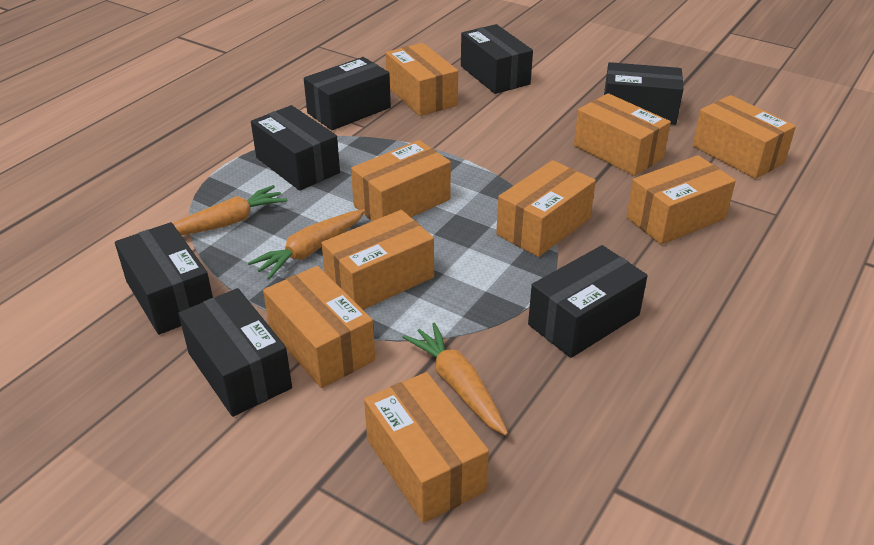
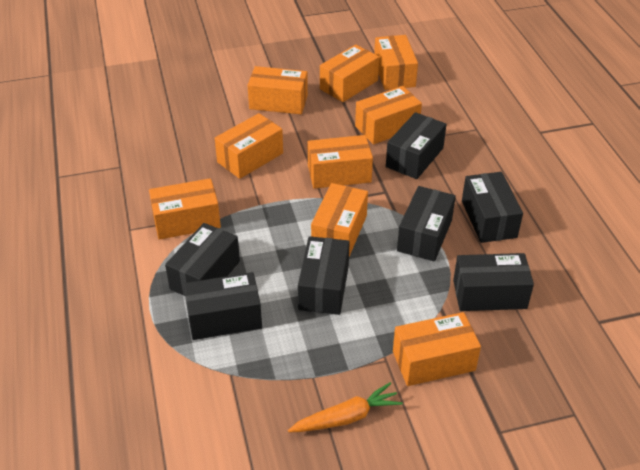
orange carrot: [173,185,287,235] [248,209,365,279] [402,323,508,436] = 3 -> [288,382,403,433] = 1

